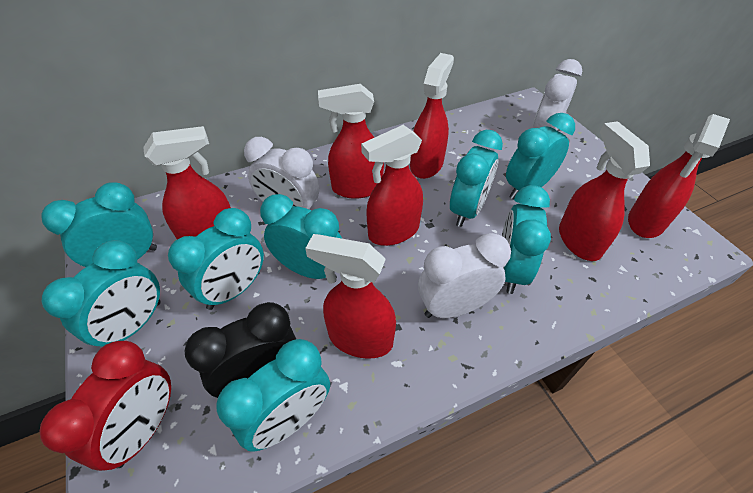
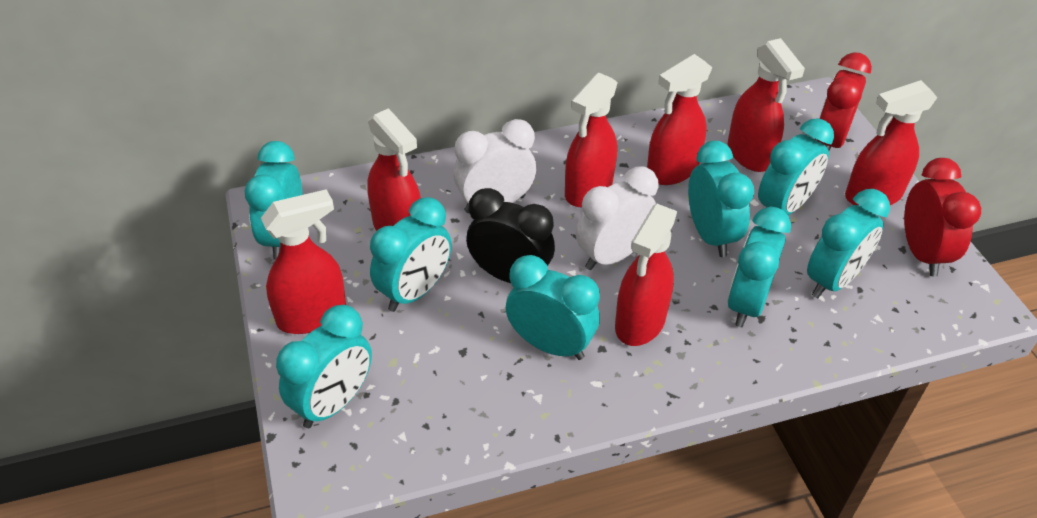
red clock: [39,341,171,471] = 1 -> [815,52,872,151] [904,158,981,276] = 2
white clock: [244,137,319,210] [418,233,511,318] [533,59,582,131] = 3 -> [453,119,536,213] [576,167,659,270] = 2

